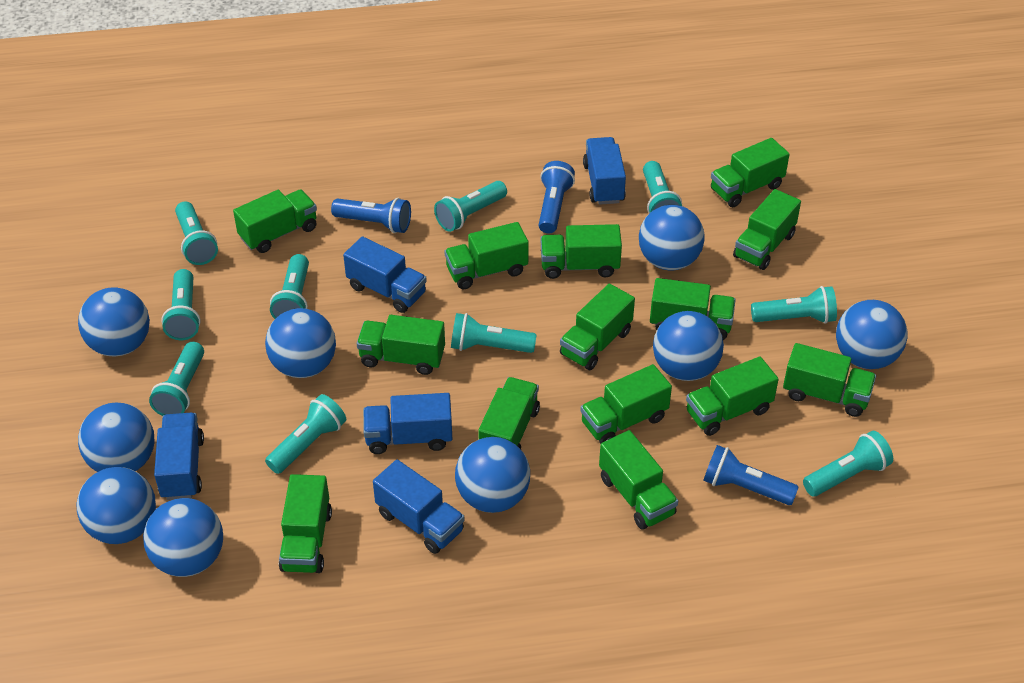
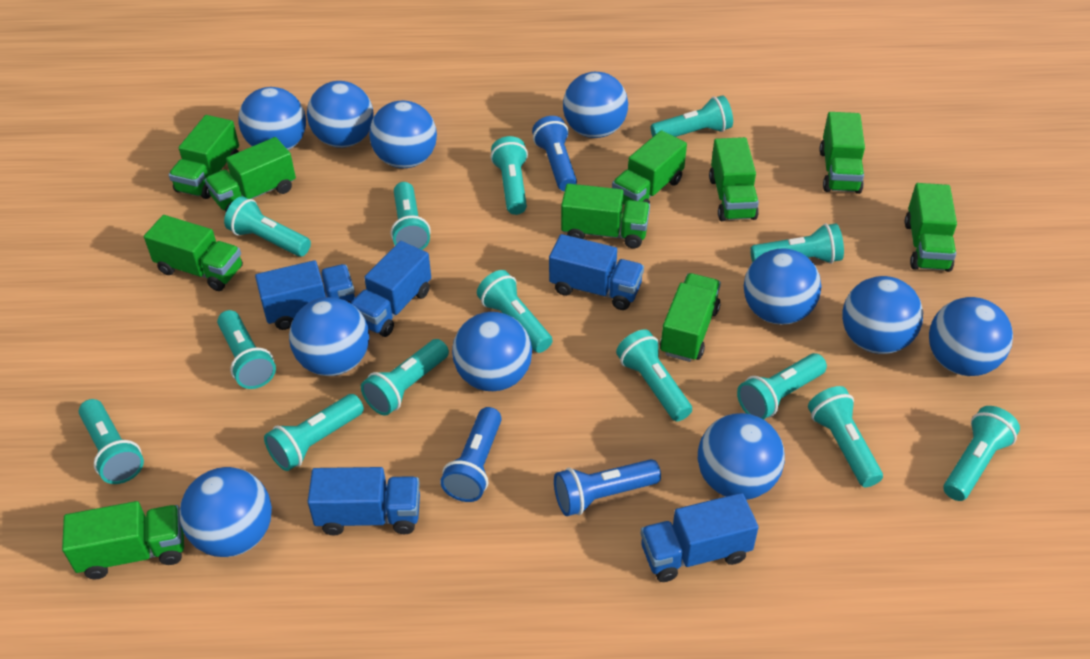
blue ball: [76,467,156,544] [78,287,150,356] [78,403,154,472] [143,498,223,577] [265,308,336,378] [455,437,530,513] [639,205,705,270] [653,311,724,381] [836,300,908,369] = 9 -> [180,467,272,557] [239,87,306,150] [289,297,369,376] [307,81,374,148] [369,101,437,168] [452,312,532,391] [563,72,628,138] [698,413,785,500] [744,248,821,325] [842,276,923,354] [929,297,1013,376] = 11
green truck: [233,189,317,253] [279,474,332,573] [357,315,445,375] [444,222,529,289] [478,377,540,449] [540,224,622,279] [560,284,635,370] [580,364,672,444] [599,430,678,530] [650,278,736,340] [686,357,779,436] [711,138,790,207] [733,189,801,270] [783,343,876,417] = 14 -> [62,501,184,579] [144,215,243,291] [168,115,239,199] [205,137,296,211] [561,184,650,249] [612,130,687,205] [660,273,721,362] [709,137,759,221] [819,112,865,194] [905,183,957,272] = 10
turquoise flashlight: [149,342,204,416] [161,269,201,340] [175,201,218,265] [265,394,346,474] [270,254,309,319] [434,181,507,232] [451,313,537,353] [643,161,682,213] [751,286,837,324] [803,431,893,496] = 10 -> [79,399,144,484] [217,310,276,389] [224,196,311,257] [264,394,364,471] [361,339,449,416] [391,182,431,250] [477,270,553,353] [491,136,528,215] [616,330,692,421] [651,95,733,137] [737,353,827,420] [750,224,844,264] [808,386,883,487] [944,406,1020,501] = 14

